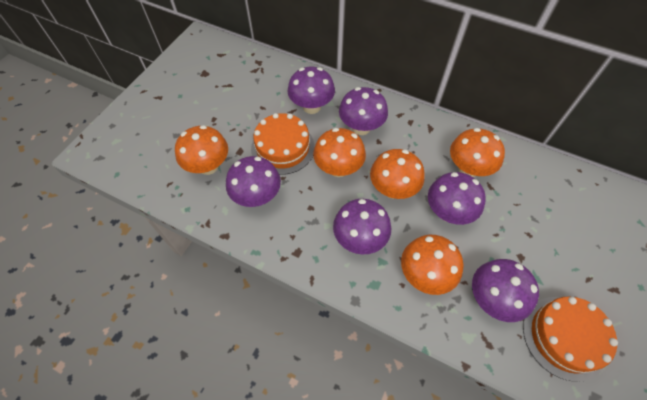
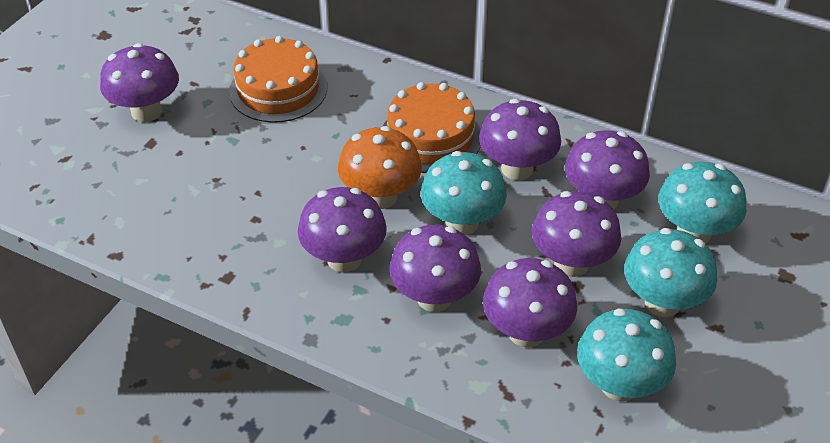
orange mushroom: [175,125,228,175] [313,128,366,177] [370,149,425,199] [401,235,464,295] [450,128,505,177] = 5 -> [338,126,422,209] = 1
purple mushroom: [226,156,281,207] [288,67,335,114] [333,199,391,255] [339,87,388,135] [428,172,486,225] [472,259,539,322] = 6 -> [100,43,179,122] [298,187,387,272] [390,225,481,312] [479,99,561,180] [483,258,577,348] [532,191,621,277] [565,130,650,210] = 7
turquoise mushroom: none = 0 -> [421,151,507,235] [577,308,676,402] [624,228,717,317] [658,162,746,243] = 4

